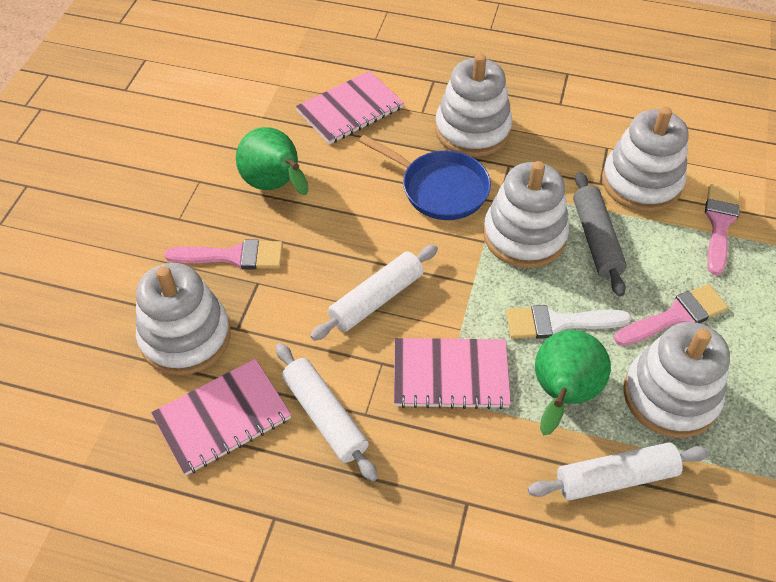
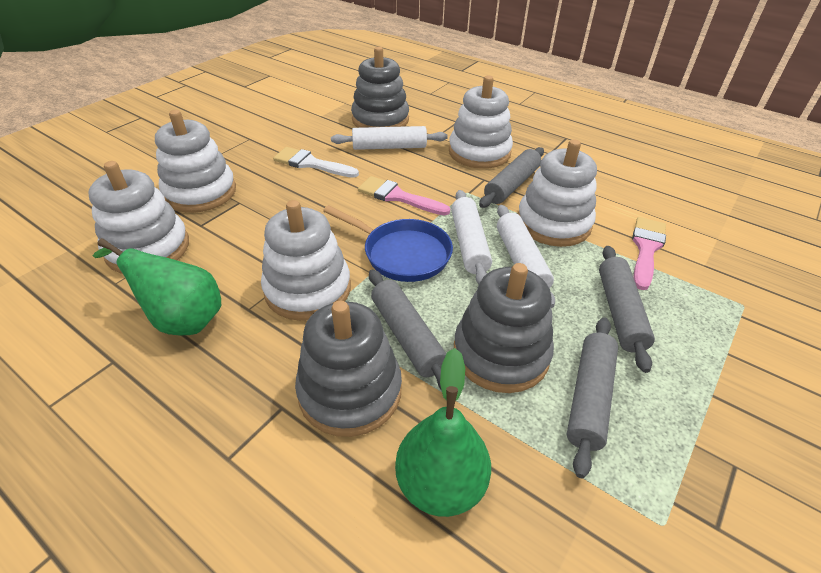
grey rolling pin: [573,172,627,296] = 1 -> [369,269,446,391] [479,147,544,208] [566,317,618,478] [599,246,655,373] = 4
grey stacking toy: none = 0 -> [295,301,402,437] [351,47,409,128] [454,263,554,393] = 3
pink brush: [164,239,283,270] [614,284,728,346] [705,184,740,275] = 3 -> [358,176,450,216] [632,217,666,290] = 2
pink notebook: [151,358,291,476] [296,71,404,144] [394,338,511,409] = 3 -> none = 0

